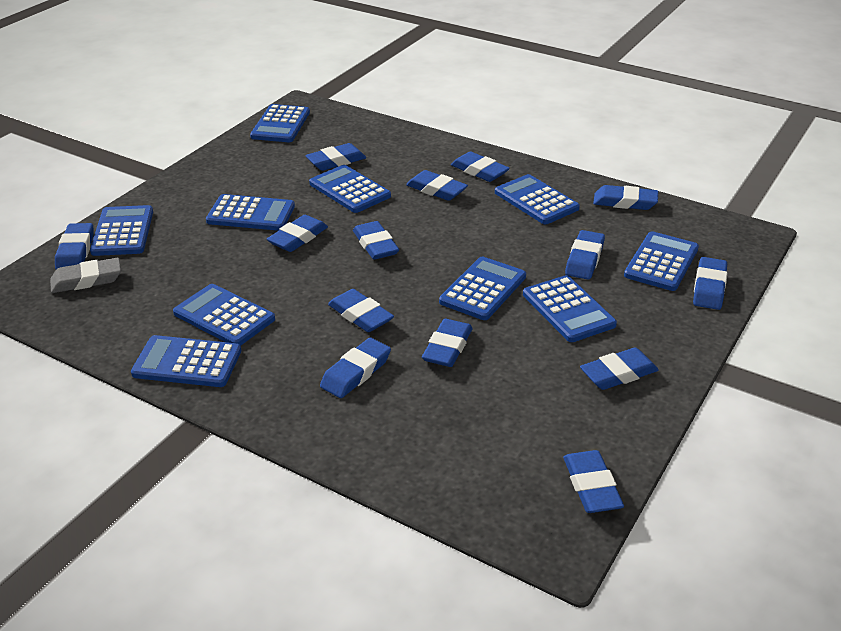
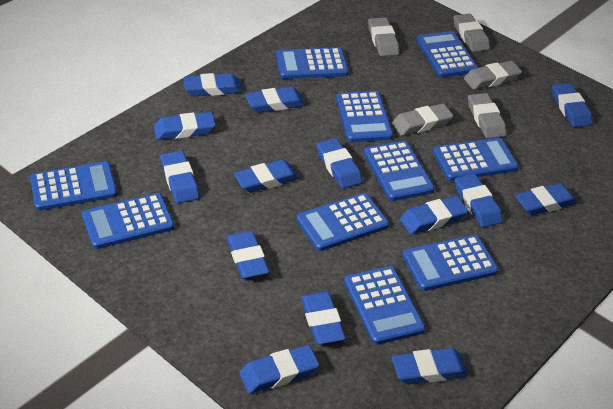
grey eraser: [50,258,121,293] = 1 -> [368,17,399,56] [392,104,453,136] [453,14,490,52] [464,61,522,90] [468,93,506,139] = 5

